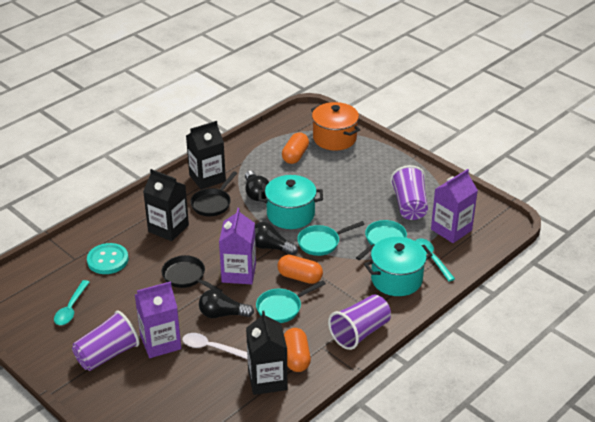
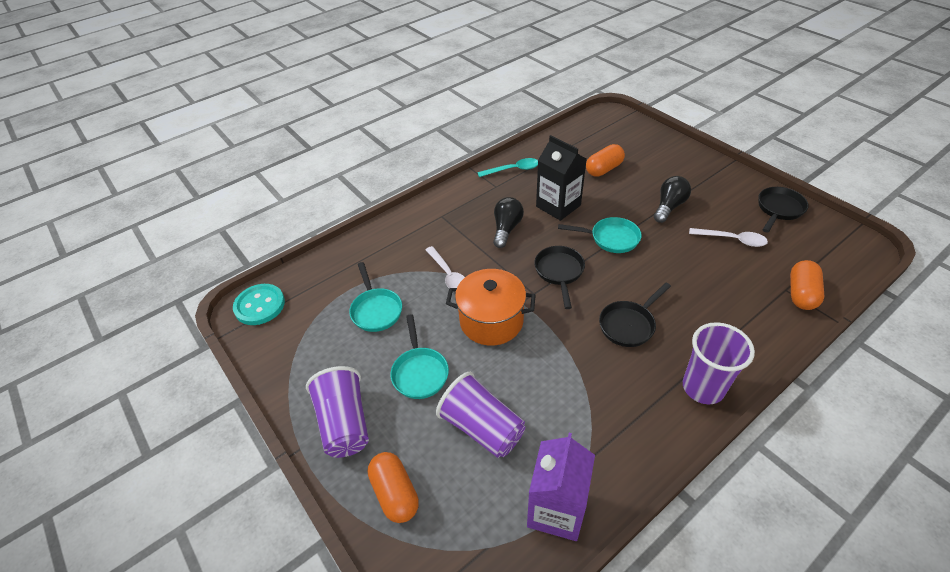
black carton: [143,169,189,241] [186,121,226,190] [246,311,287,395] = 3 -> [536,135,586,221] = 1
black light bulb: [199,289,254,318] [245,171,269,201] [255,222,298,255] = 3 -> [493,197,524,248] [654,176,691,223] = 2
black pan: [162,255,223,292] [190,171,237,216] = 2 -> [534,246,585,309] [599,283,671,347] [758,187,809,233] = 3
purple carton: [135,281,181,358] [219,208,256,284] [431,169,478,243] = 3 -> [527,433,595,541] = 1
turquoise pot: [258,175,323,229] [364,237,432,296] = 2 -> none = 0
turquoise spoon: [54,280,89,325] [415,238,455,282] = 2 -> [477,158,538,177] = 1
white spoon: [182,333,248,359] = 1 -> [425,246,465,288] [689,228,768,247] = 2

